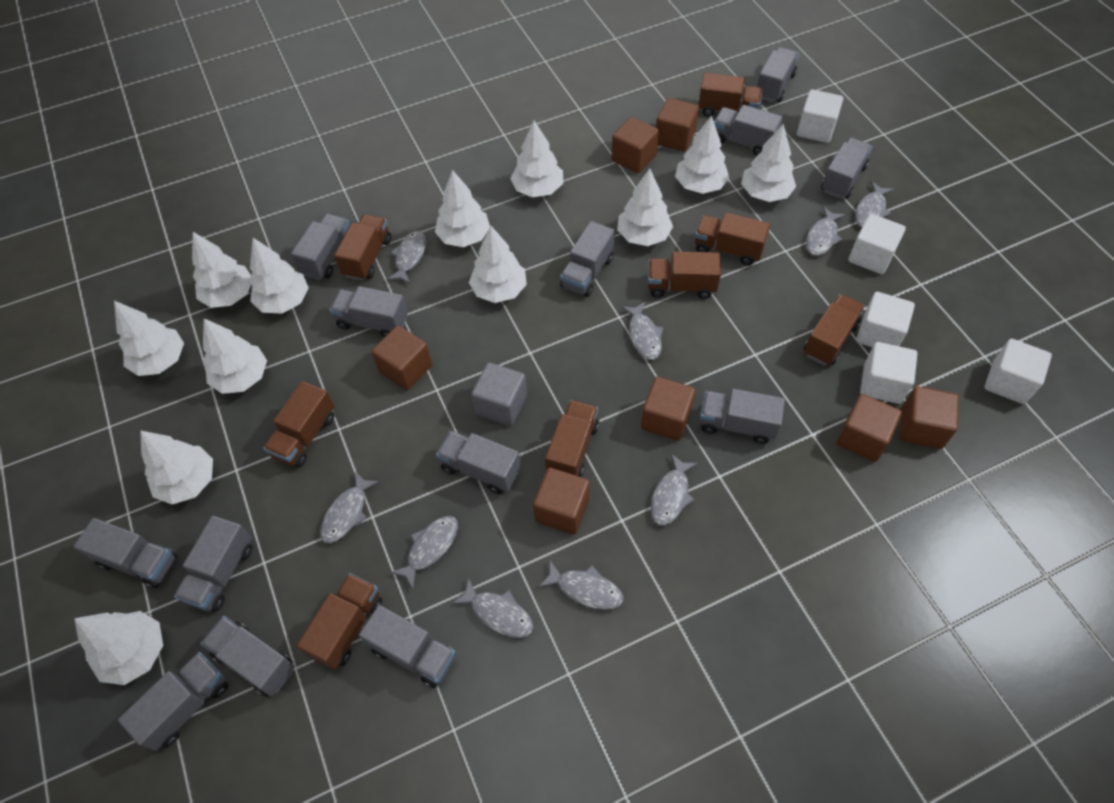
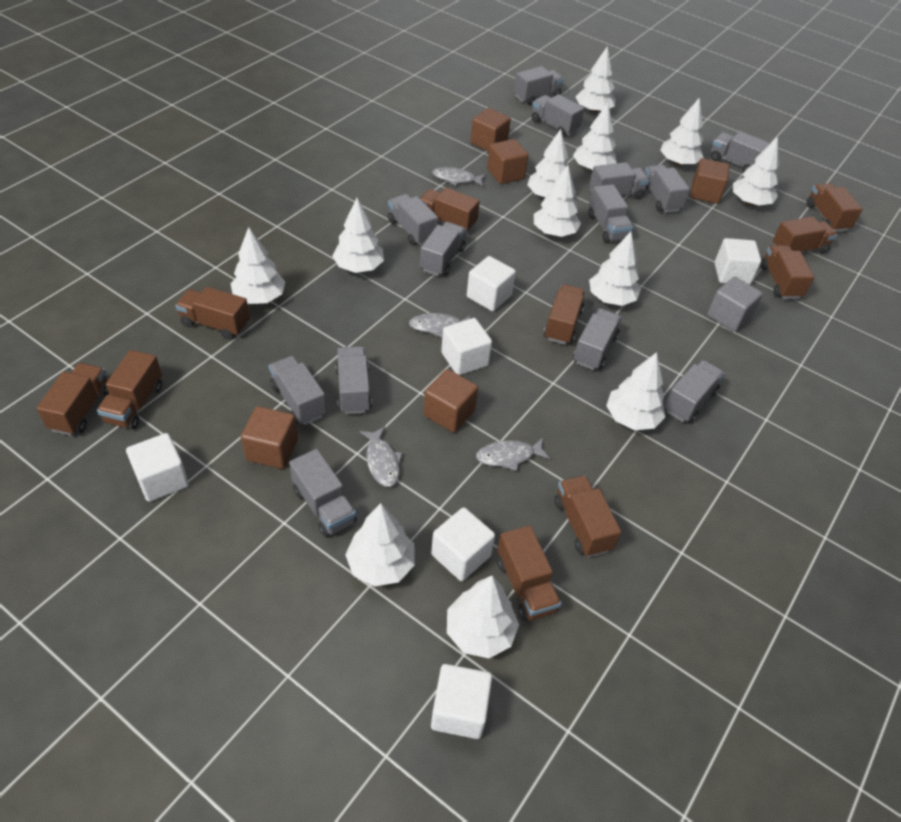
brown cube: [371,325,432,390] [533,468,590,535] [611,117,659,173] [641,377,696,441] [656,98,699,152] [836,394,902,462] [900,386,959,449] = 7 -> [241,406,298,469] [424,369,478,433] [471,108,511,152] [487,139,528,184] [690,158,730,204] = 5
brown truck: [263,381,335,467] [297,573,382,670] [334,214,391,281] [545,400,599,477] [648,252,721,299] [695,212,770,266] [698,73,763,117] [804,294,865,365] = 8 -> [36,363,109,436] [97,350,162,430] [175,287,250,340] [420,187,480,233] [497,525,561,621] [544,284,585,345] [554,475,621,557] [761,245,814,299] [773,216,837,254] [806,183,863,232] = 10
grey fish: [320,471,380,543] [387,231,426,284] [390,516,458,589] [452,579,533,638] [539,561,623,610] [621,302,664,360] [651,454,698,526] [806,207,846,256] [855,181,894,227] = 9 -> [360,426,403,487] [409,313,472,337] [432,167,486,187] [476,438,550,471] = 4
white cube: [797,89,843,143] [848,214,906,274] [856,292,915,347] [860,342,917,404] [985,339,1052,404] = 5 -> [126,433,189,502] [431,507,495,581] [431,664,492,739] [441,318,492,375] [467,256,516,311] [715,238,761,285] = 6

